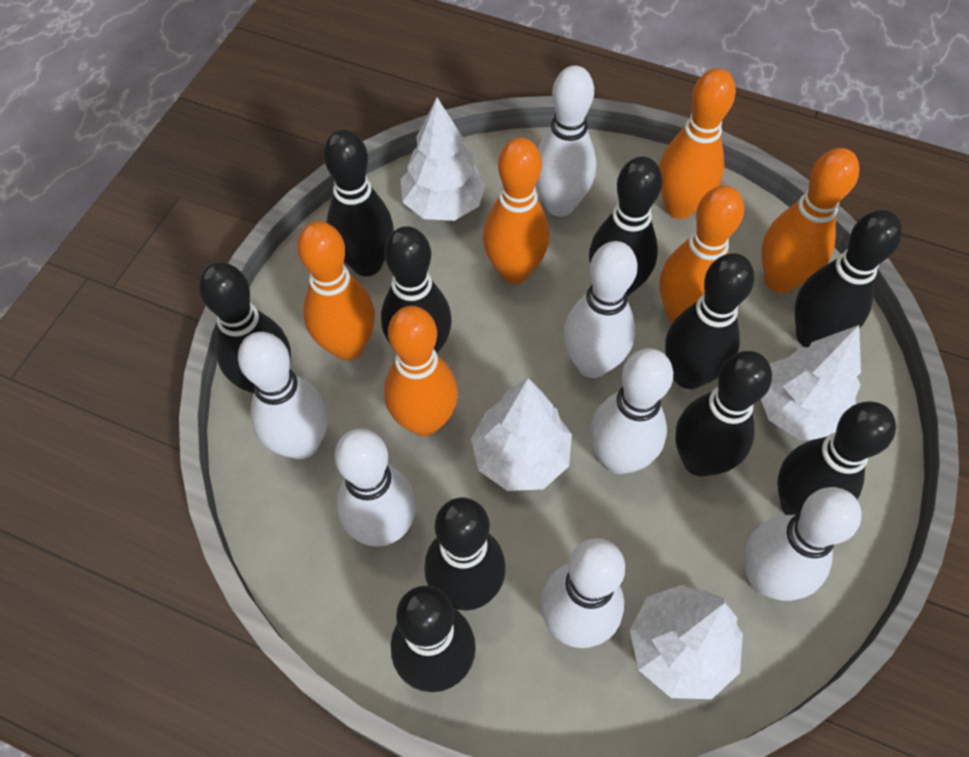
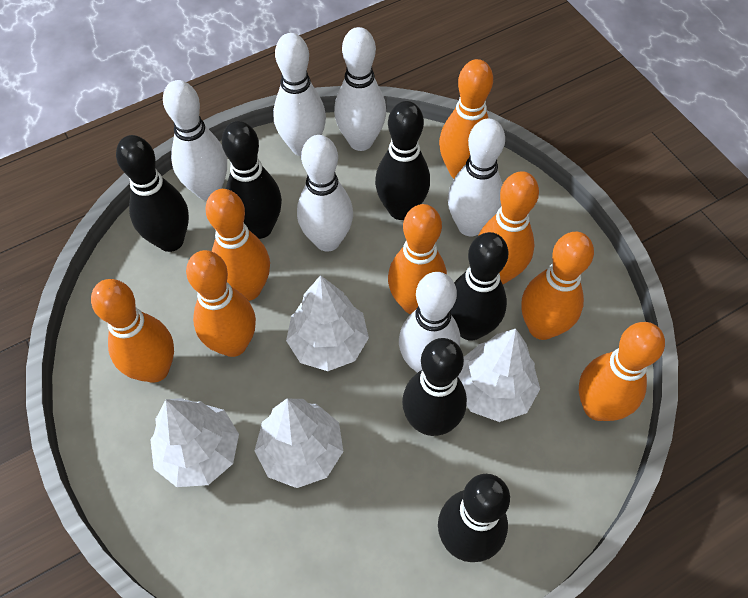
black bowling pin: [199,262,291,394] [323,130,394,276] [381,226,452,353] [391,586,476,692] [424,497,506,611] [589,156,662,296] [665,253,754,389] [675,351,772,477] [778,402,896,515] [795,210,902,347] = 10 -> [116,135,189,252] [222,121,282,239] [375,101,430,220] [402,338,467,436] [438,474,510,562] [450,232,508,341] = 6
orange bowling pin: [297,221,375,360] [384,306,458,436] [483,138,550,284] [659,68,736,219] [660,185,744,323] [761,148,859,293] = 6 -> [91,279,174,383] [186,250,256,357] [205,189,270,301] [388,204,447,314] [439,59,493,178] [478,171,539,284] [521,232,594,340] [579,322,665,421] = 8
white bowling pin: [238,332,328,459] [335,428,416,547] [535,65,596,217] [540,538,625,648] [563,241,638,378] [590,348,673,474] [744,487,862,601] = 7 -> [163,80,227,201] [273,33,326,156] [297,135,353,251] [334,27,386,151] [399,272,460,373] [448,119,505,236] = 6

